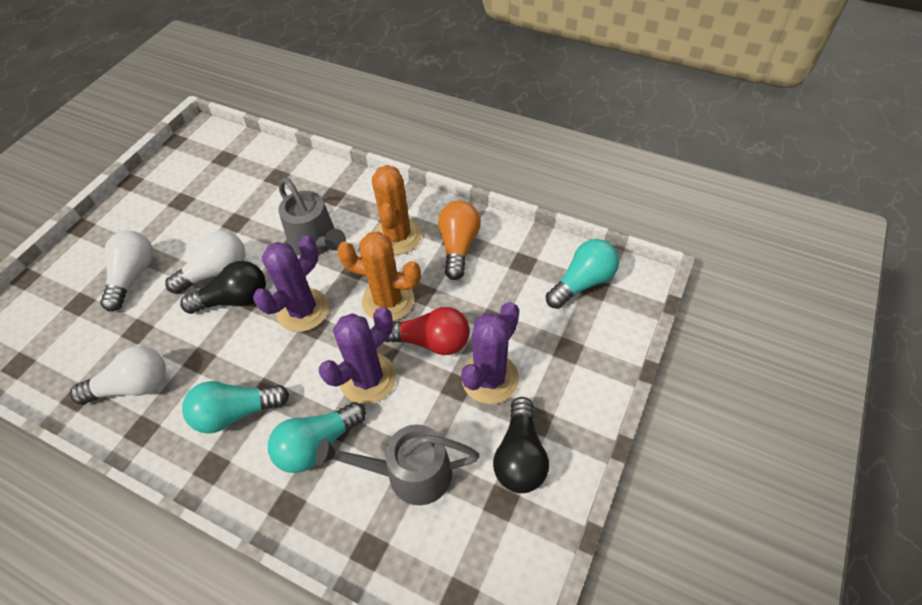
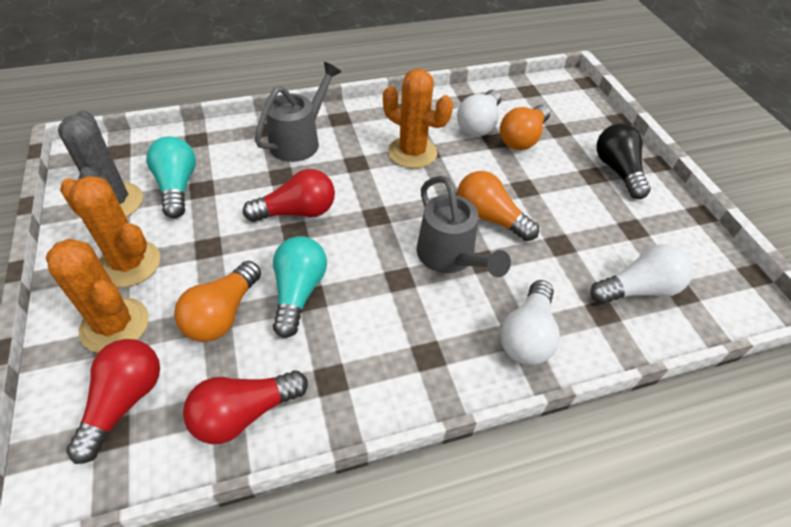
black light bulb: [180,261,266,314] [493,397,549,493] = 2 -> [597,123,651,199] = 1
grey cactus: none = 0 -> [58,110,143,217] = 1
orange cactus: [337,231,421,321] [372,165,422,255] = 2 -> [46,239,149,353] [60,176,160,287] [383,68,453,168] = 3
orange light bulb: [438,201,481,280] = 1 -> [174,261,261,342] [457,171,539,241] [500,104,550,150] = 3
purple cactus: [253,236,329,332] [319,307,397,404] [461,302,519,404] = 3 -> none = 0
red light bulb: [385,307,470,355] = 1 -> [66,339,160,464] [183,371,308,444] [243,169,335,222] = 3
turquoise light bulb: [182,381,289,434] [268,402,366,473] [546,239,619,309] = 3 -> [146,136,196,218] [273,236,327,338] = 2

